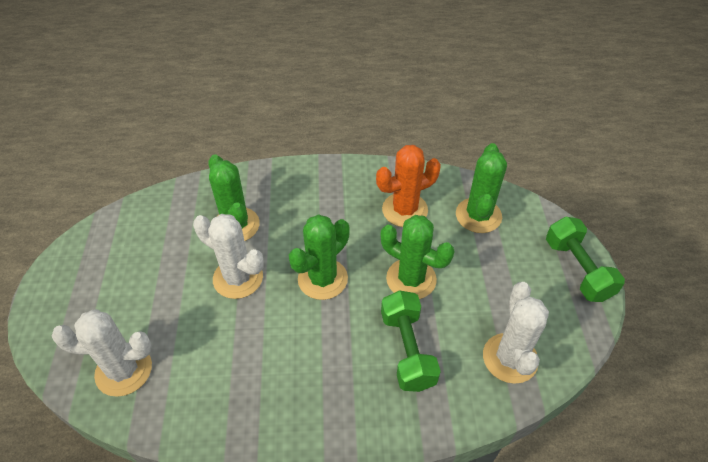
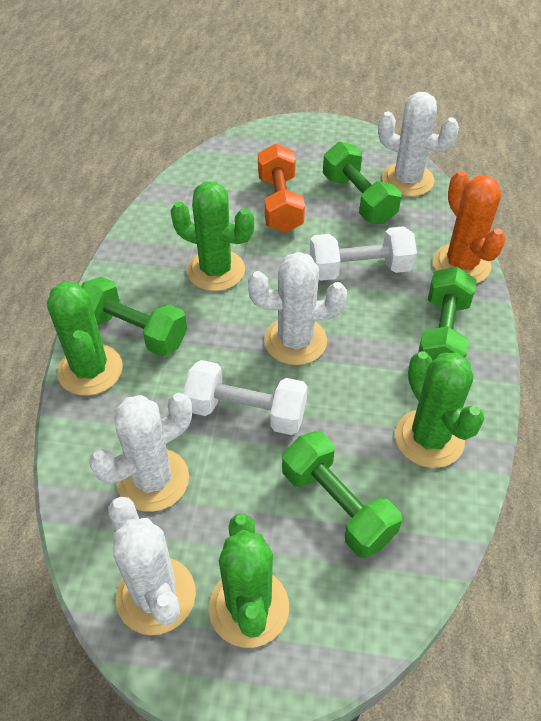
green dumbbell: [381,290,441,392] [546,216,625,302] = 2 -> [81,277,187,356] [282,431,402,558] [323,142,401,224] [418,267,476,361] = 4
orange dumbbell: none = 0 -> [258,144,305,233] = 1
white cactus: [51,309,152,397] [193,214,264,299] [483,282,549,384] = 3 -> [89,393,192,512] [108,497,196,635] [248,252,347,365] [378,92,459,197] = 4
white dumbbell: none = 0 -> [183,360,308,435] [310,226,417,281] = 2

